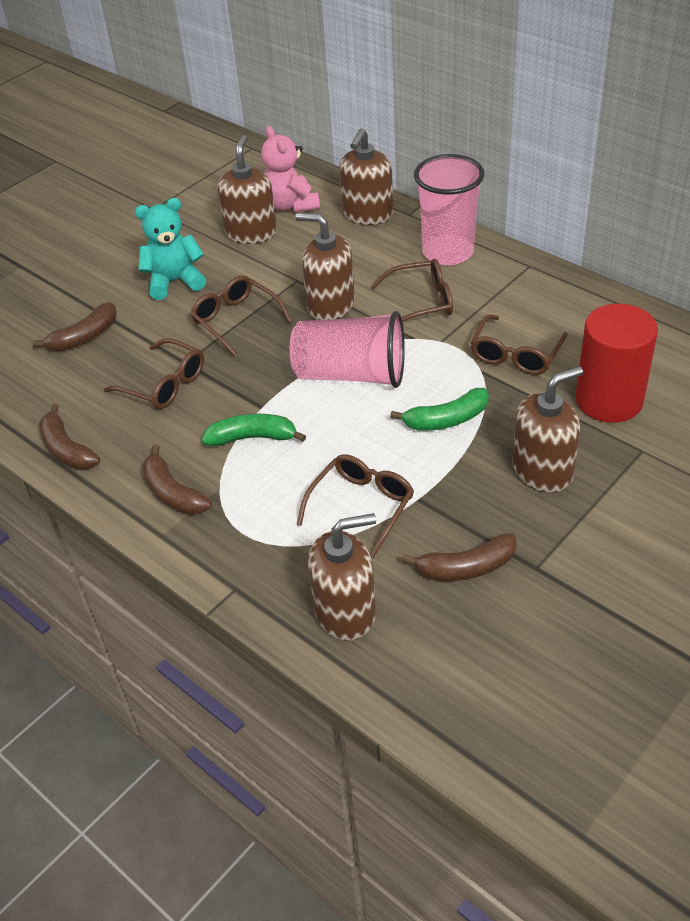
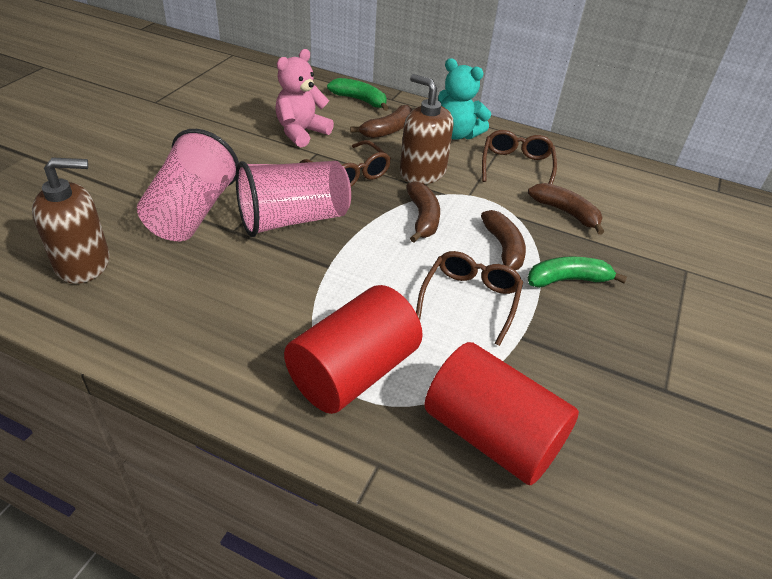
brown glasses: [103,338,204,409] [190,275,292,357] [296,454,414,558] [371,259,453,322] [471,314,568,375] = 5 -> [300,140,391,187] [416,251,523,346] [482,130,557,184] = 3
brown soap dispenser: [218,135,277,244] [295,213,355,320] [308,513,376,641] [340,128,393,225] [513,366,583,493] = 5 -> [32,157,110,284] [400,74,453,184] = 2
red cylinder: [576,304,658,423] = 1 -> [284,285,423,414] [424,342,579,485] = 2

